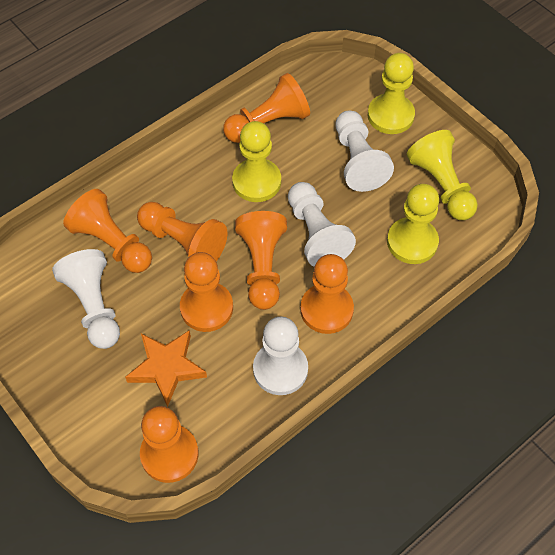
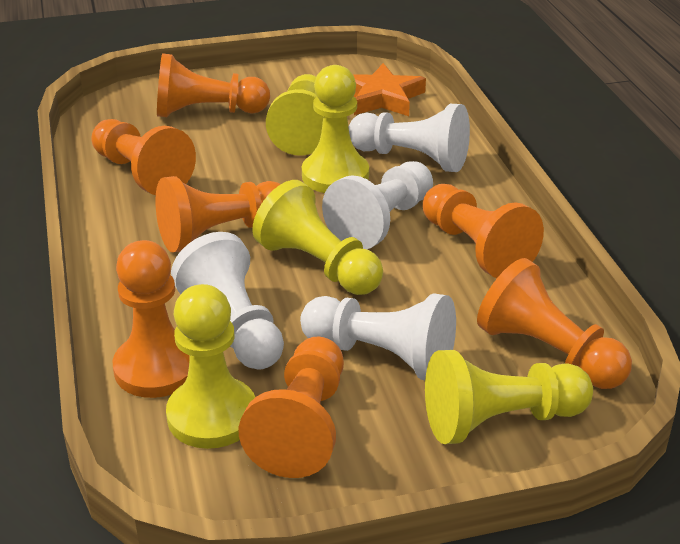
yellow pawn: [232,121,281,202] [368,53,415,134] [387,184,439,264] [407,130,478,220] = 4 -> [166,284,255,449] [252,180,383,295] [266,74,323,156] [302,65,369,193] [425,350,593,444] = 5

